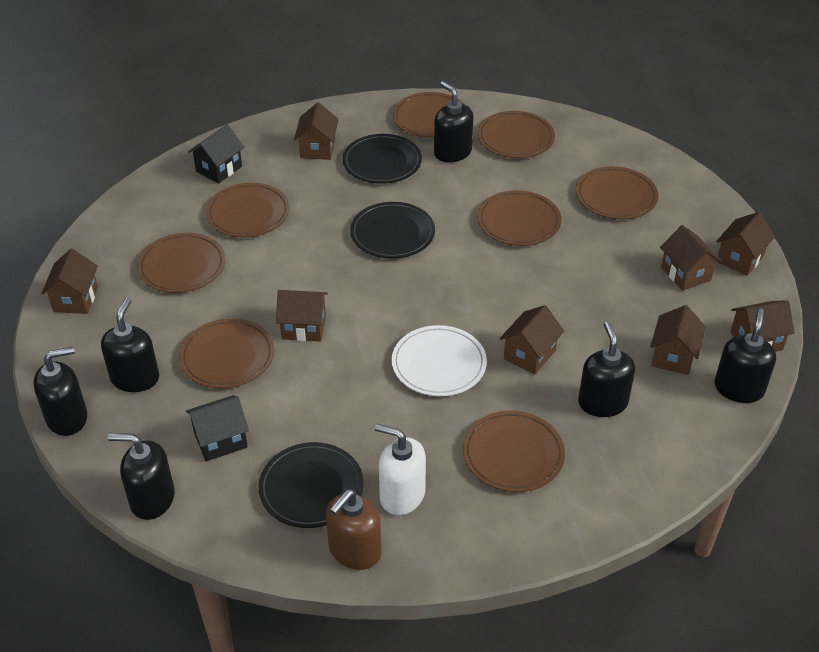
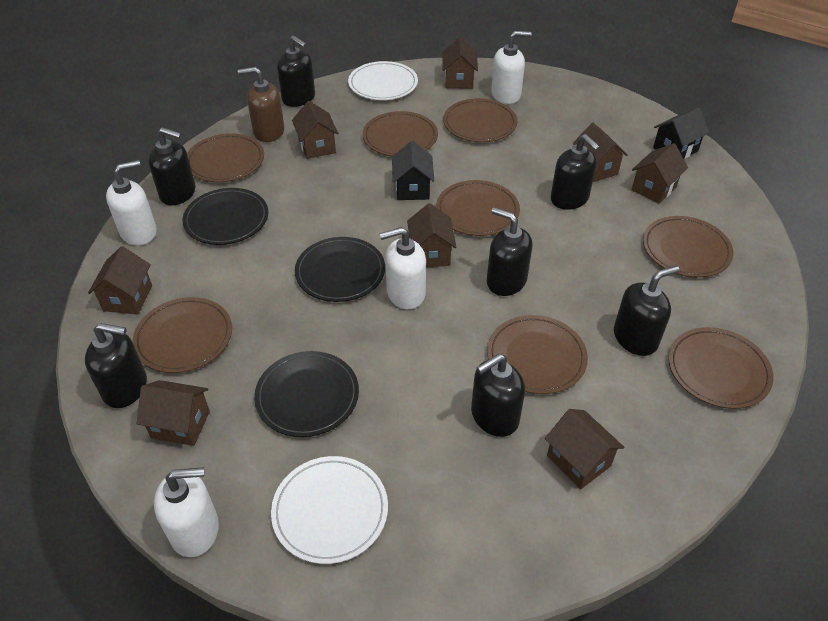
black soap dispenser: [33,347,87,436] [101,298,159,392] [108,433,175,520] [434,81,473,162] [578,321,635,417] [715,308,776,403] = 6 -> [85,323,147,408] [148,127,195,205] [277,35,315,107] [471,354,525,437] [487,207,532,296] [551,134,600,210] [614,266,680,356] = 7
white plate: [392,325,487,396] = 1 -> [271,456,388,564] [348,61,418,100] = 2
white soap dispenser: [375,424,426,515] = 1 -> [106,160,157,245] [154,467,219,557] [379,227,426,309] [491,31,532,104] = 4

